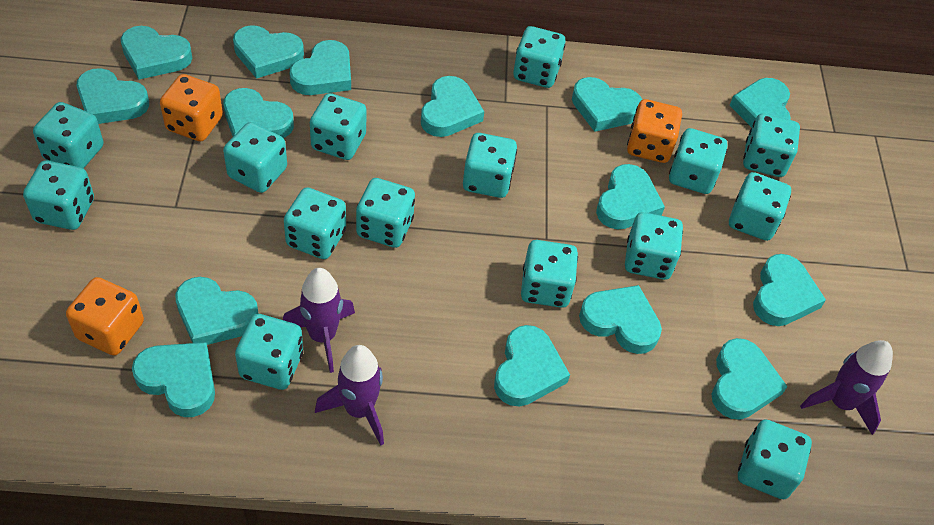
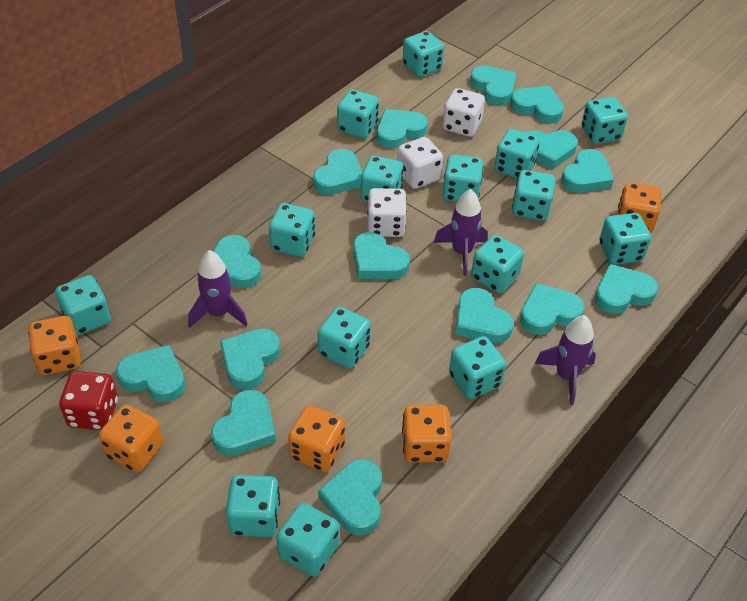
orange dice: [66,277,144,356] [160,74,223,141] [627,99,682,163] = 3 -> [28,316,81,375] [99,404,163,472] [288,405,345,472] [402,405,452,463] [618,182,661,233] = 5
red dice: none = 0 -> [59,371,118,430] = 1
white dice: none = 0 -> [367,188,407,237] [397,137,443,189] [443,88,485,137] = 3

